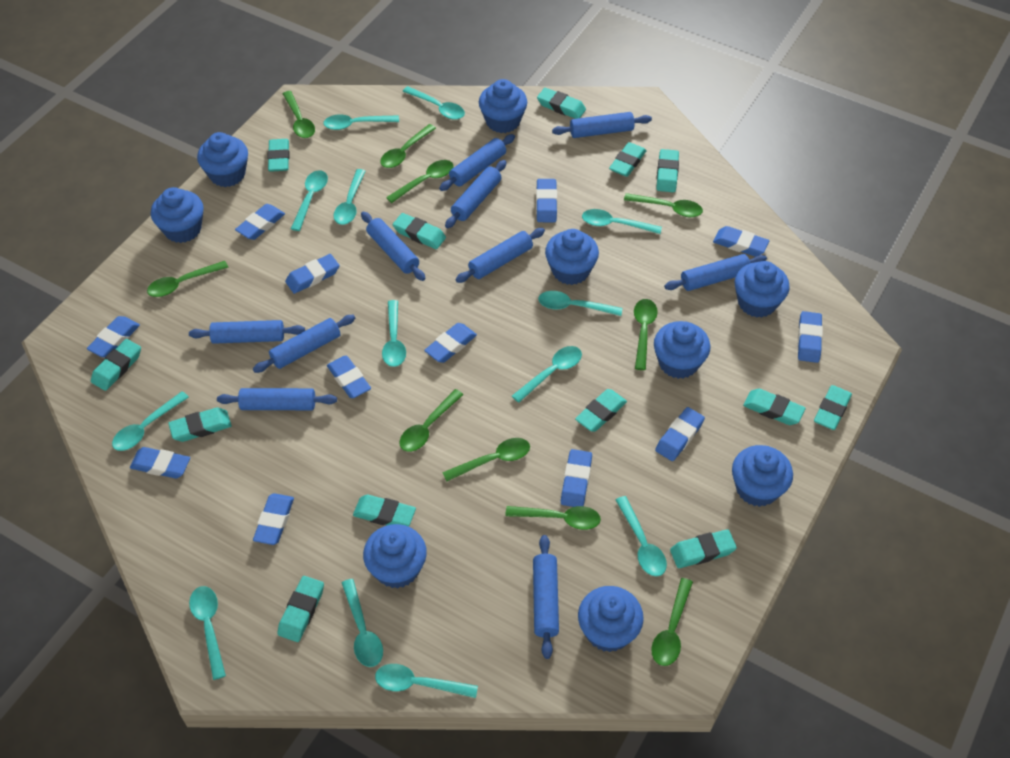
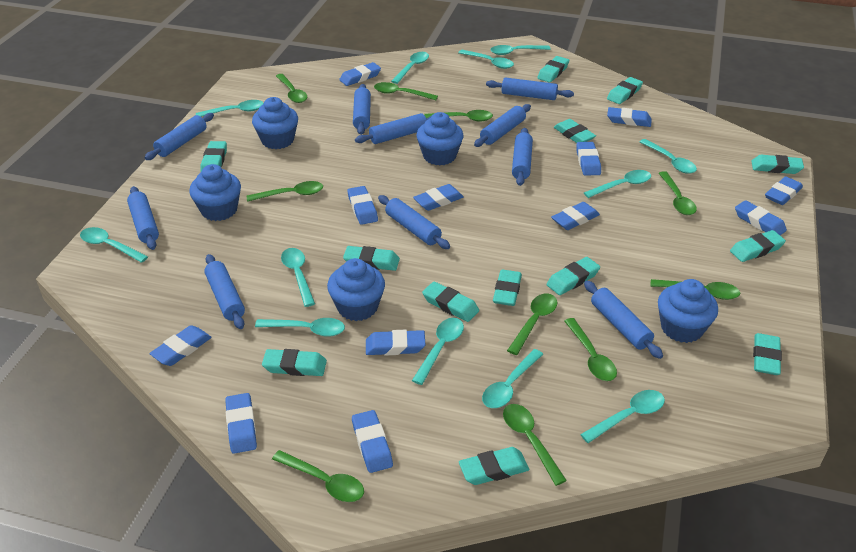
blue cupcake: [151,187,204,243] [197,132,248,187] [363,524,427,588] [479,79,527,133] [545,229,599,285] [578,586,644,652] [654,321,711,379] [732,445,793,507] [734,261,790,318] = 9 -> [189,164,241,221] [252,97,298,149] [327,258,385,321] [417,112,463,165] [658,279,718,343] = 5
turquoise spoon: [112,391,189,451] [189,586,226,680] [291,170,328,231] [323,114,399,130] [333,169,366,225] [342,579,383,667] [375,664,478,698] [382,300,406,367] [402,86,465,120] [512,346,582,403] [538,291,622,316] [582,209,662,234] [616,496,667,577] = 13 -> [80,227,148,263] [196,100,264,117] [255,318,345,337] [281,248,315,307] [391,52,429,84] [412,318,464,385] [458,50,514,69] [482,349,543,408] [490,45,551,55] [580,390,665,443] [584,170,651,198] [640,139,697,174] = 12

